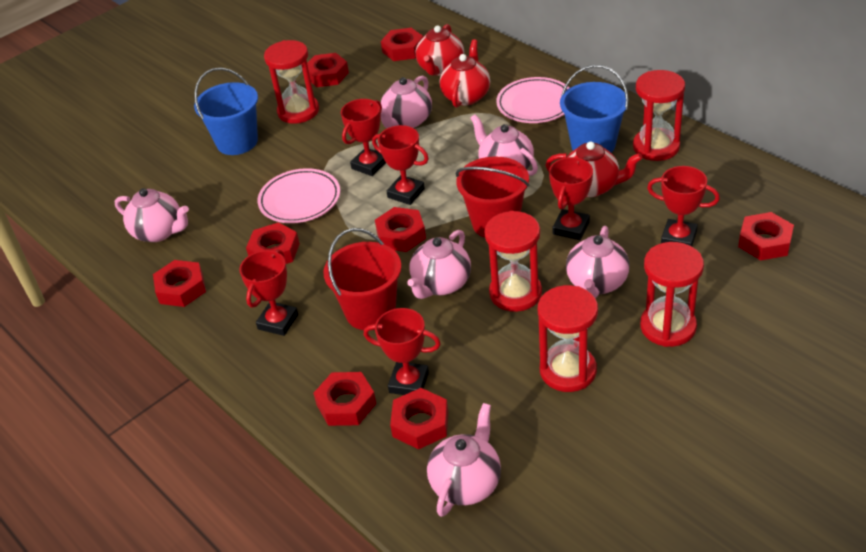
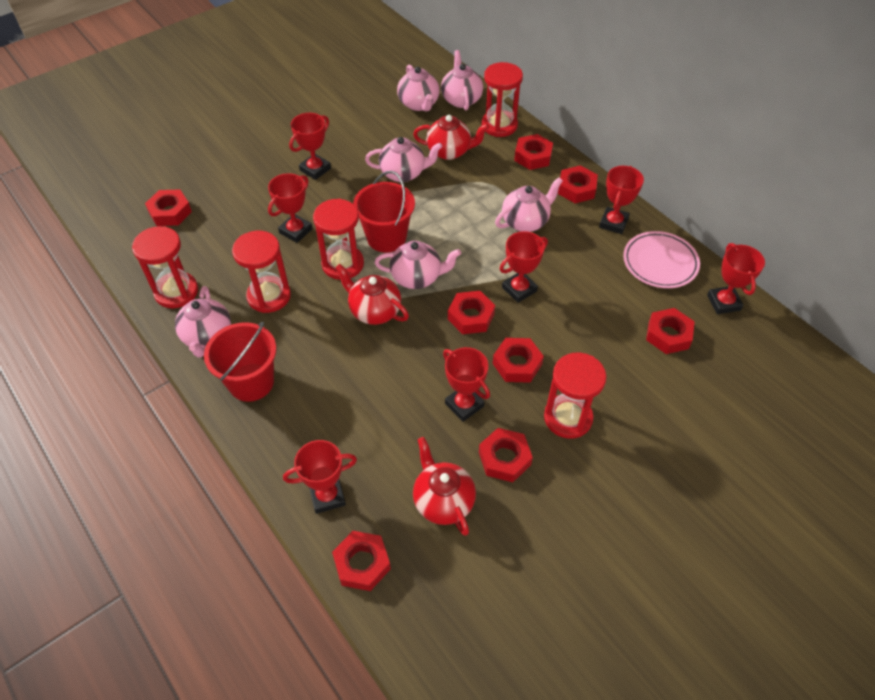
blue bucket: [194,68,258,155] [560,65,629,153] = 2 -> none = 0
pink plate: [257,168,340,223] [496,77,569,123] = 2 -> [623,231,700,288] = 1
red trophy: [239,249,298,336] [341,99,386,176] [364,308,441,395] [372,125,429,205] [549,157,593,240] [647,166,720,246] = 6 -> [268,173,313,243] [283,440,357,514] [289,113,331,180] [443,347,490,422] [499,231,548,303] [599,166,644,234] [707,243,765,314] = 7

